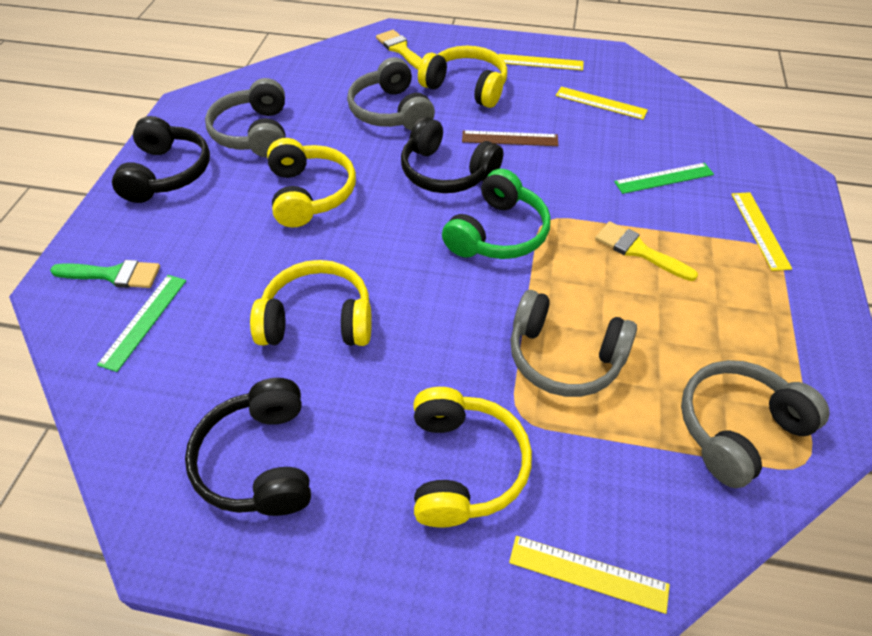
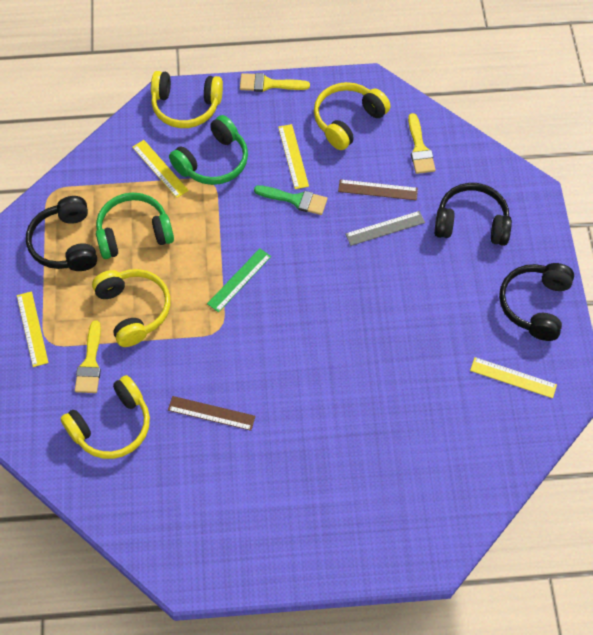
brown ruler: [462,130,558,146] = 1 -> [168,396,256,431] [338,179,418,200] = 2
green headphones: [442,169,551,259] = 1 -> [96,192,174,259] [169,115,248,185] = 2
green ruler: [97,275,186,372] [614,163,714,194] = 2 -> [207,248,271,312] = 1
grey headphones: [205,78,285,158] [347,57,435,131] [510,290,637,397] [681,360,830,488] = 4 -> none = 0
grey ruler: none = 0 -> [345,211,425,246] = 1
yellow brush: [376,30,422,70] [595,221,698,281] = 2 -> [75,320,101,393] [240,73,310,92] [408,113,436,174] = 3

